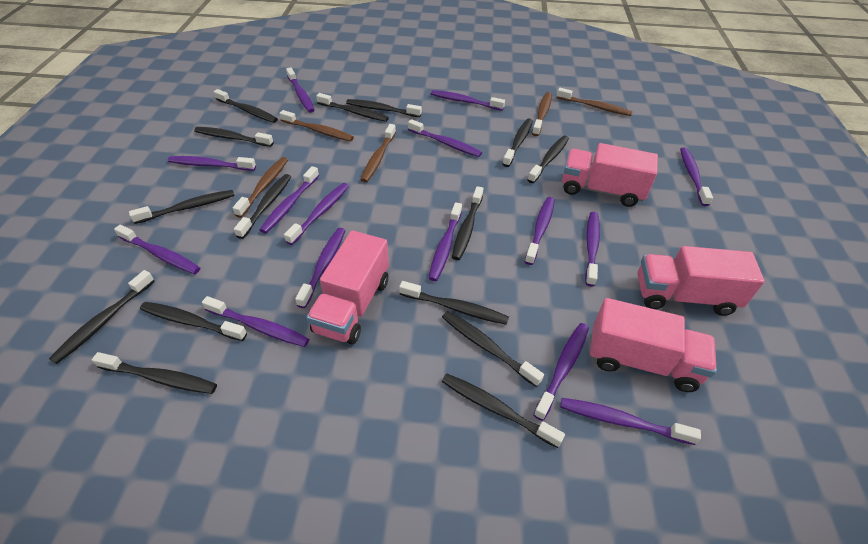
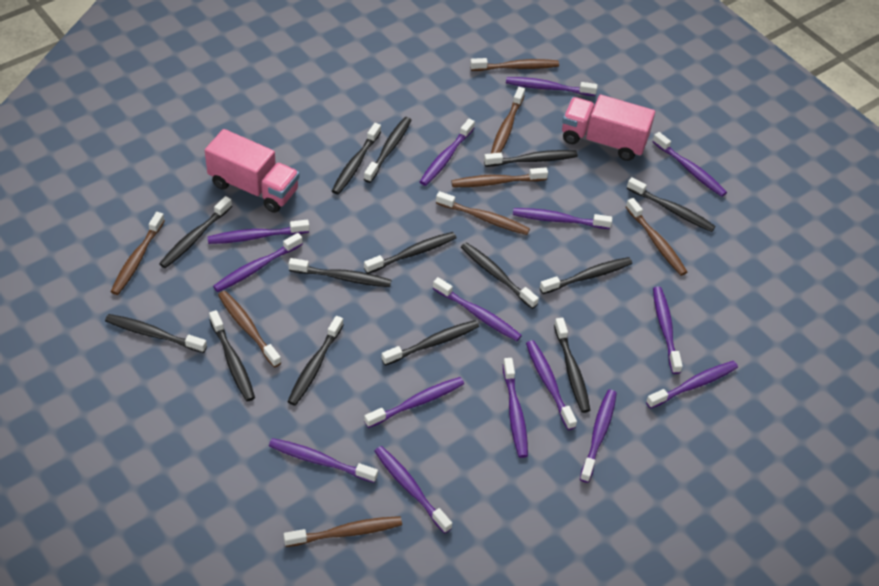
black toothbrush: [49,270,155,364] [92,352,217,394] [129,190,235,224] [140,302,247,341] [194,127,273,147] [213,89,278,123] [234,174,291,239] [316,93,389,122] [346,99,422,117] [399,281,509,325] [442,311,544,387] [442,374,565,448] [452,186,483,260] [503,119,533,167] [527,136,569,183] = 15 -> [105,314,207,353] [159,196,232,268] [209,310,255,401] [287,316,343,406] [289,258,391,287] [332,123,381,195] [364,117,411,183] [364,232,456,274] [381,320,479,366] [461,242,539,309] [484,150,578,167] [540,257,632,294] [554,318,590,413] [627,177,716,232] = 14
brown toothbrush: [233,157,288,218] [279,110,354,142] [361,124,396,183] [532,92,552,136] [557,88,633,116] = 5 -> [111,212,165,295] [218,291,281,368] [284,516,402,547] [436,191,530,235] [451,167,548,187] [470,58,559,71] [491,87,525,153] [626,198,687,276] = 8
pink truck: [307,230,389,344] [562,143,658,207] [590,298,717,392] [637,246,765,316] = 4 -> [205,129,300,213] [562,95,655,161] = 2

